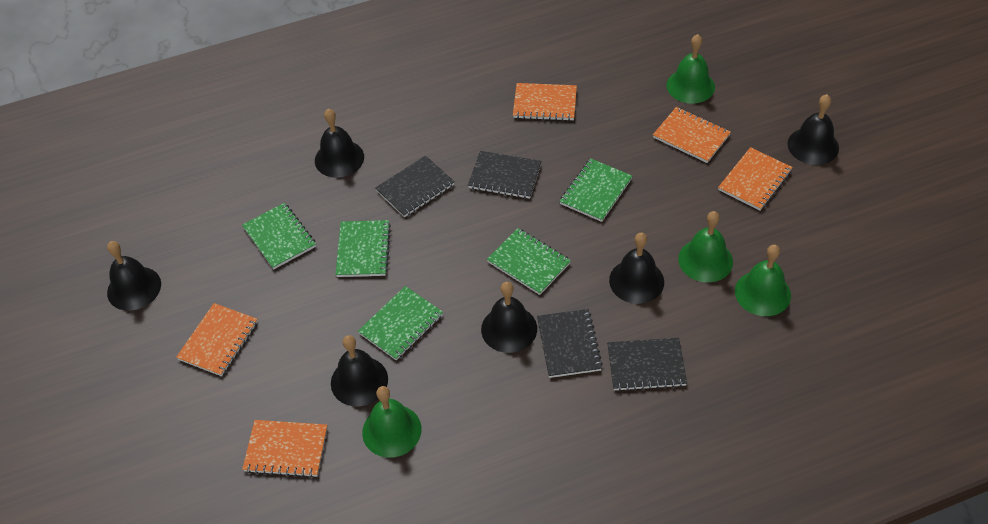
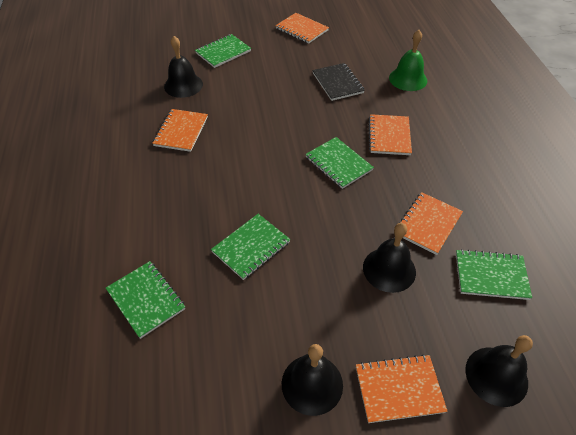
black bell: [107,241,161,311] [315,109,364,178] [331,335,388,406] [481,282,537,353] [609,232,664,304] [788,94,839,165] = 6 -> [164,36,203,98] [282,344,343,416] [363,223,416,293] [465,335,533,407] = 4
black notebook: [375,156,455,217] [468,151,541,199] [537,309,603,378] [607,338,687,391] = 4 -> [312,63,365,101] = 1
green bell: [362,386,421,458] [667,34,715,104] [678,211,733,283] [735,245,791,316] = 4 -> [389,30,427,91] = 1

